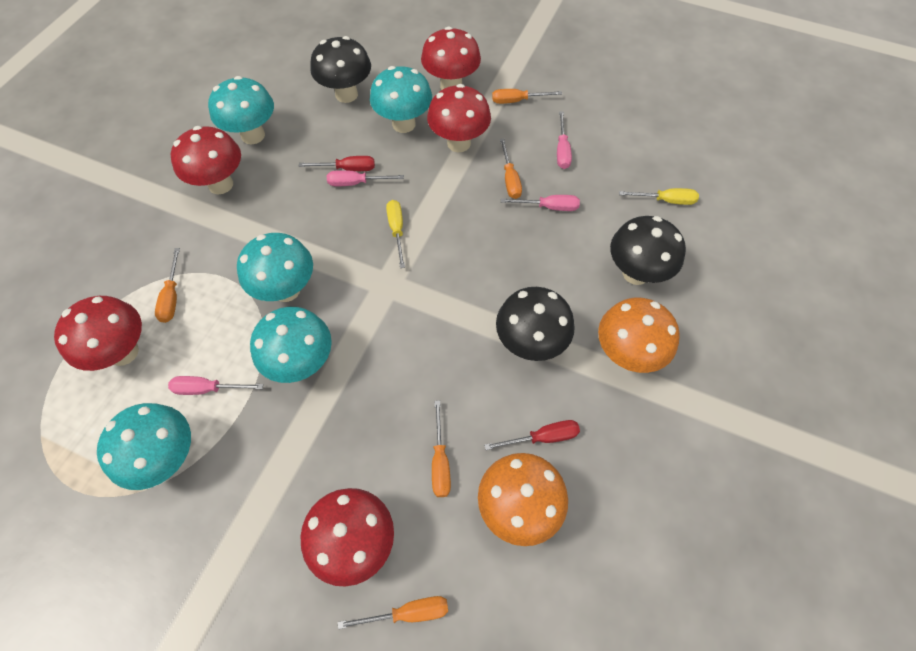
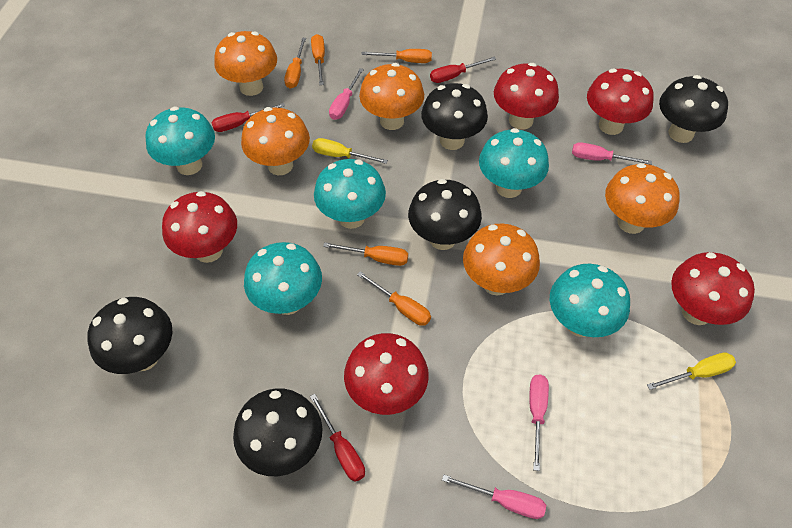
black mushroom: [310,36,371,103] [496,287,575,361] [610,216,686,285] = 3 -> [88,297,173,374] [233,388,323,476] [408,179,482,250] [421,83,488,150] [659,75,728,143] = 5
orange mushroom: [478,453,568,546] [598,298,680,373] = 2 -> [214,31,277,96] [241,107,310,175] [359,63,424,130] [463,224,540,296] [605,163,680,234] = 5
red screwdriver: [299,156,375,171] [484,420,580,450] = 2 -> [211,103,285,132] [310,394,365,482] [430,57,496,83] = 3

